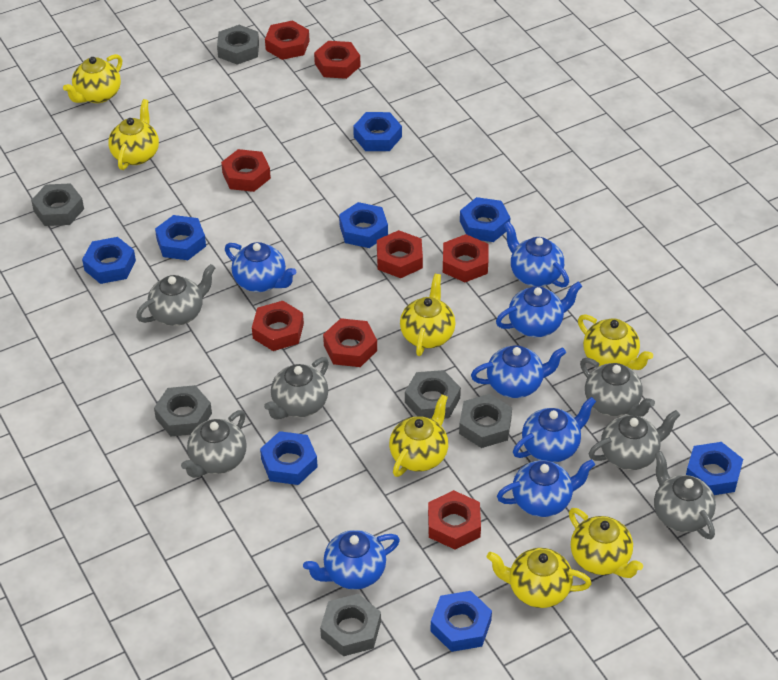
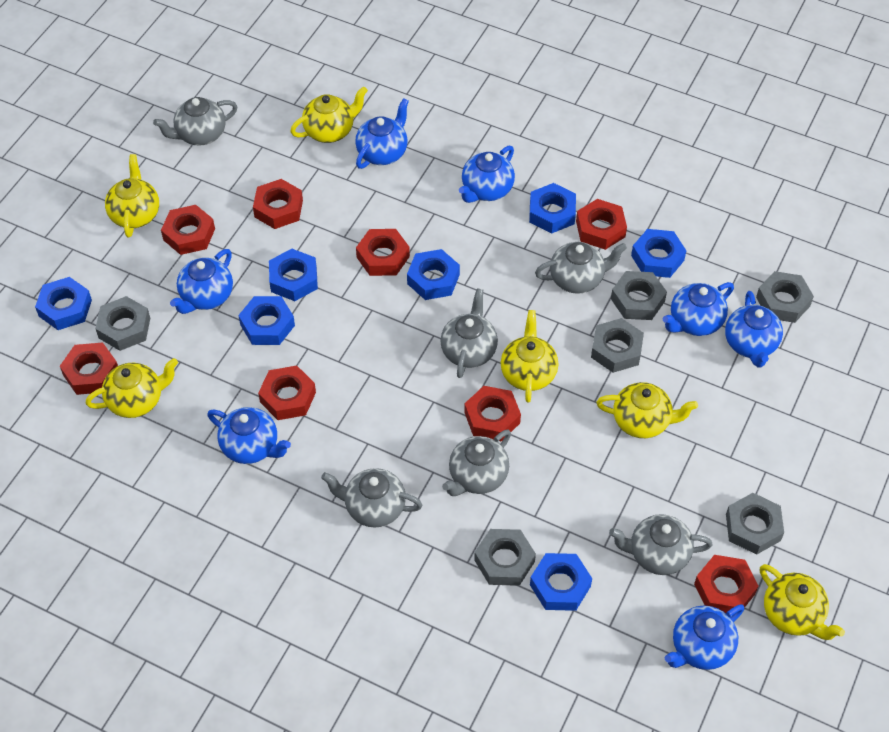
blue nut: [82,237,136,284] [155,215,206,260] [260,431,318,485] [339,202,388,248] [353,112,402,151] [430,591,492,652] [460,197,511,242] [686,442,743,495] = 8 -> [35,277,92,330] [238,296,295,345] [269,249,318,301] [407,249,460,300] [529,183,576,233] [530,553,592,611] [631,229,686,278] = 7
yellow teapot: [63,54,122,103] [108,99,159,170] [389,394,448,477] [400,274,455,356] [487,548,592,608] [569,508,643,578] [578,314,653,370] = 7 -> [86,358,178,418] [105,154,159,238] [290,86,368,143] [501,310,558,403] [597,382,698,438] [760,564,845,640] = 6

